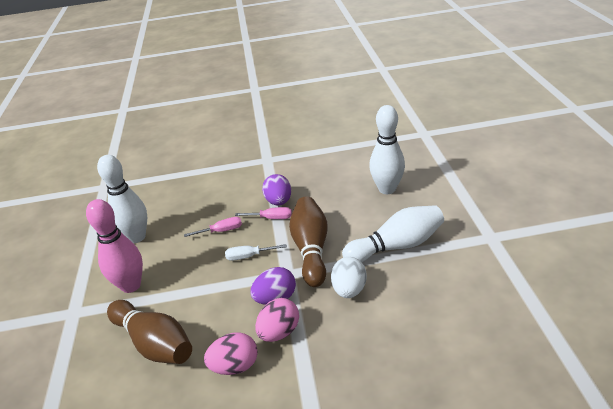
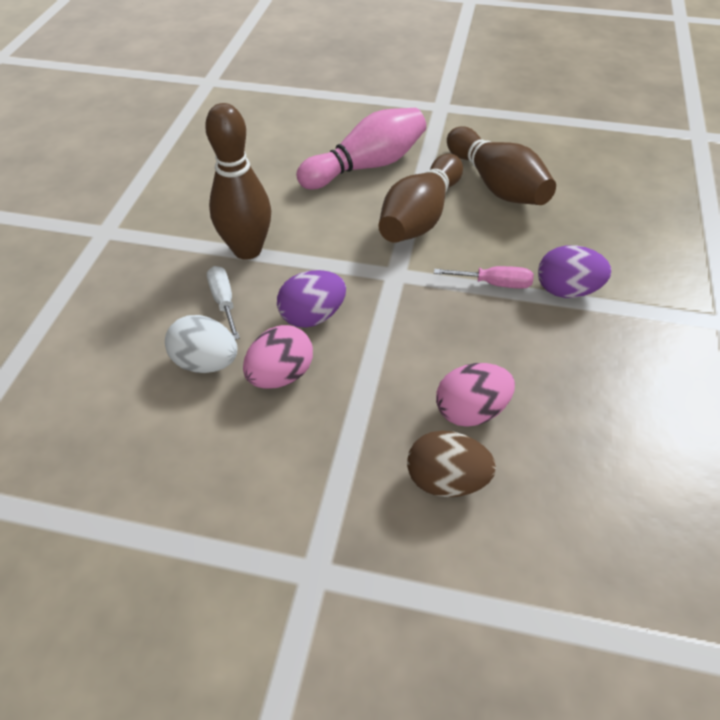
brown bowling pin: [107,300,192,364] [289,196,328,287] = 2 -> [205,103,271,260] [378,154,463,243] [447,126,556,205] = 3
brown egg: none = 0 -> [407,431,496,497] = 1
pink screwdriver: [184,217,242,237] [235,207,292,219] = 2 -> [434,266,534,289] = 1
white bowling pin: [97,155,147,243] [342,205,444,262] [369,105,405,194] = 3 -> none = 0

